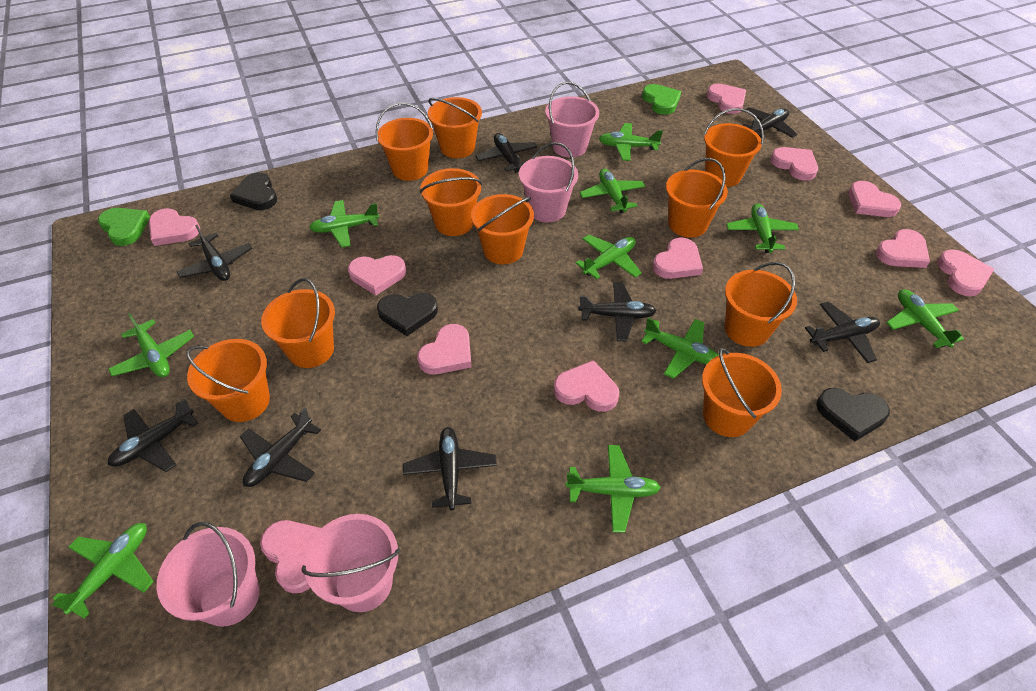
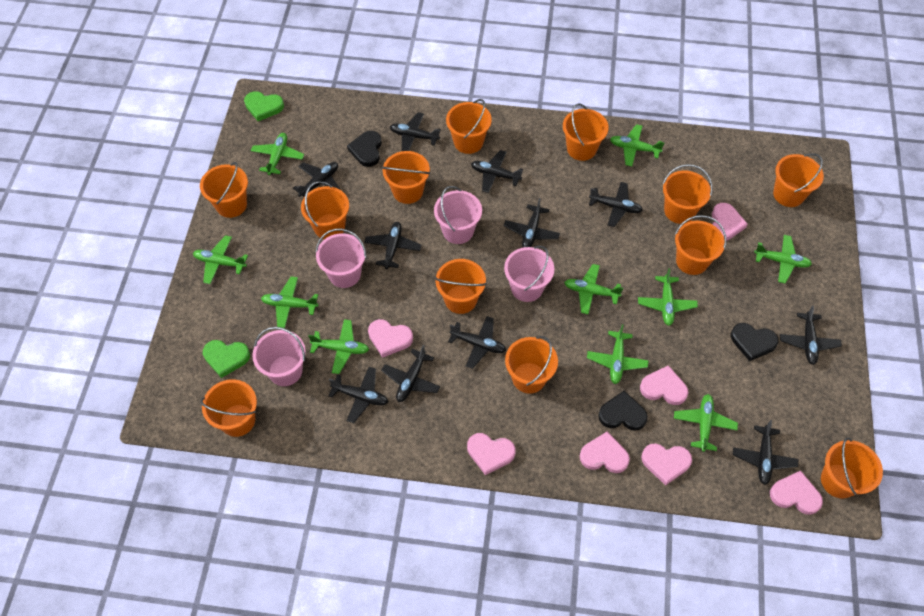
black plane: [108,399,198,472] [176,225,252,281] [240,408,321,487] [403,427,497,510] [476,133,537,173] [578,282,656,341] [742,107,797,138] [805,302,880,363] = 8 -> [293,162,341,197] [329,367,388,423] [364,222,421,269] [381,345,440,402] [390,112,441,151] [448,316,506,369] [471,150,523,193] [504,198,560,248] [589,182,643,227] [733,420,798,485] [780,306,842,365] = 11
orange bucket: [186,339,270,422] [261,278,335,368] [375,102,433,181] [420,168,482,236] [428,97,482,158] [471,194,534,264] [666,158,728,238] [702,348,782,437] [703,108,764,187] [725,262,797,347] = 10 -> [200,162,248,218] [200,379,257,437] [301,181,349,239] [382,151,430,204] [435,259,487,314] [446,99,492,154] [505,336,558,394] [563,103,609,161] [663,164,713,224] [675,215,726,275] [773,153,824,207] [821,438,883,499] = 12
pink heart: [149,208,200,246] [260,520,322,593] [348,255,406,295] [417,324,472,374] [554,360,619,412] [653,237,703,279] [707,84,746,114] [770,147,818,181] [848,181,901,217] [876,229,930,268] [937,249,994,296] = 11 -> [368,319,413,358] [467,433,516,475] [580,432,630,473] [640,365,688,405] [641,443,692,486] [712,203,748,241] [770,471,823,515] = 7

